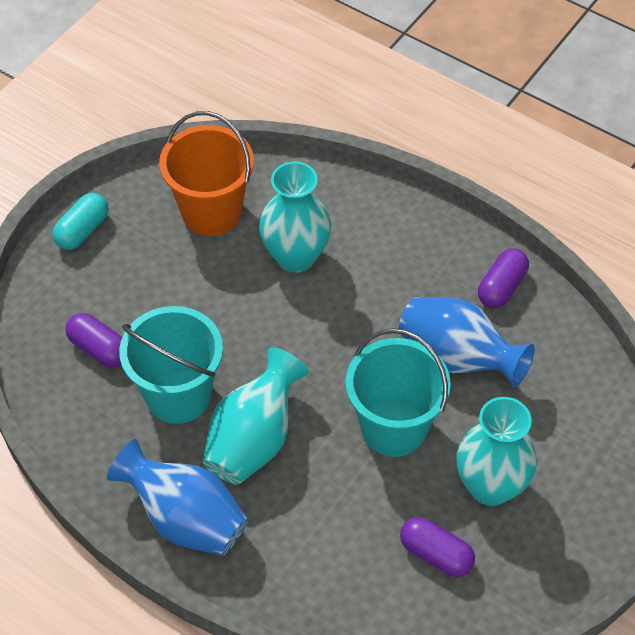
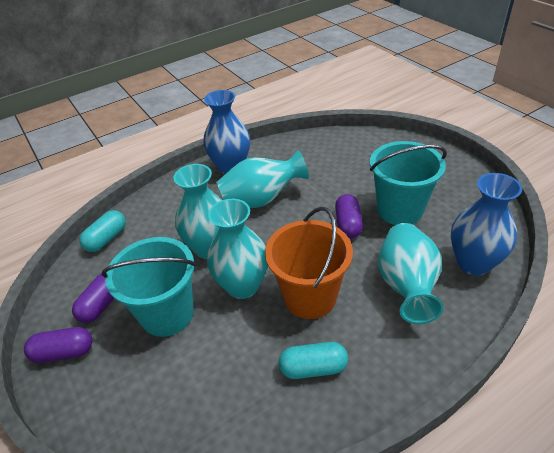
turquoise capsule: [52,193,108,250] = 1 -> [79,210,126,252] [279,342,348,379] = 2
turquoise vase: [203,348,309,485] [259,162,331,273] [456,397,537,506] = 3 -> [174,164,222,259] [207,199,268,299] [216,150,309,208] [378,223,443,324] = 4

